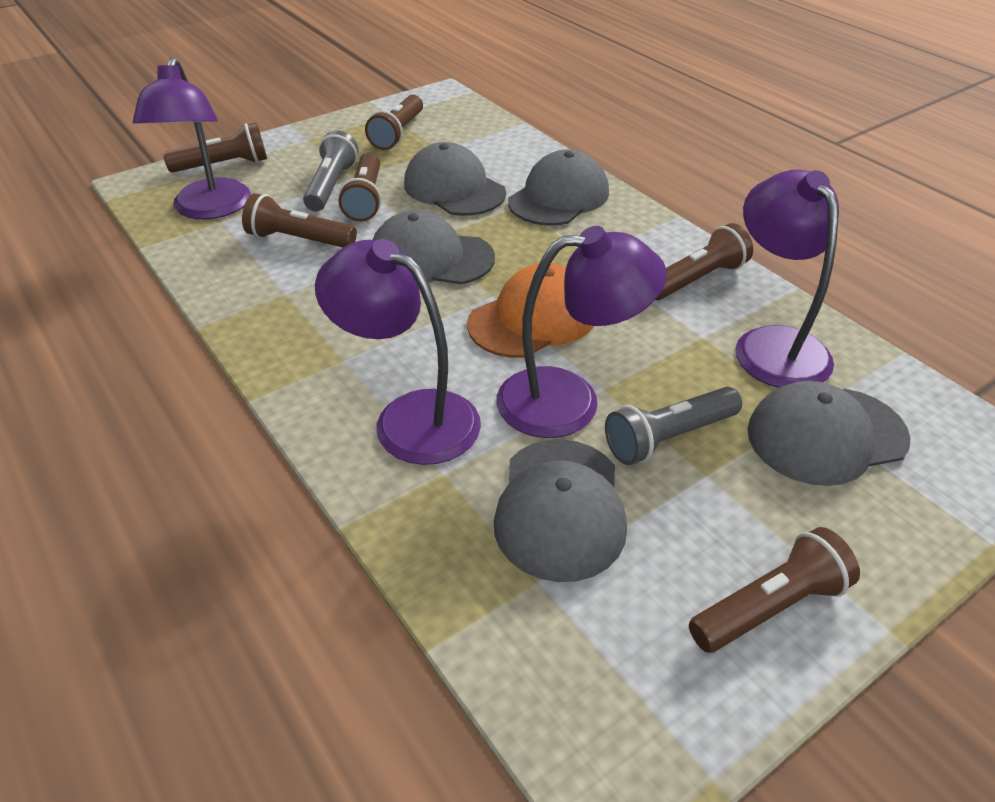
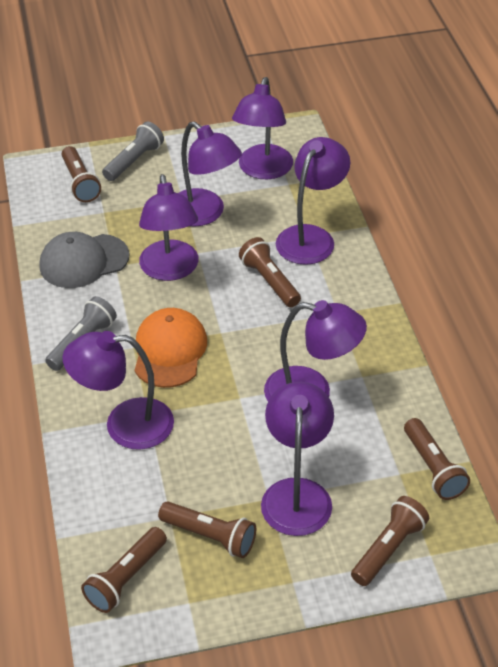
grey cap: [373,210,495,285] [404,142,506,216] [494,439,627,582] [508,150,609,226] [747,381,911,486] = 5 -> [40,232,129,288] = 1
purple lamp: [133,57,251,220] [315,239,481,465] [496,226,667,438] [736,169,839,388] = 4 -> [62,331,174,450] [139,174,198,281] [179,121,242,227] [232,77,293,179] [261,382,334,536] [264,300,367,401] [276,137,350,265] = 7

